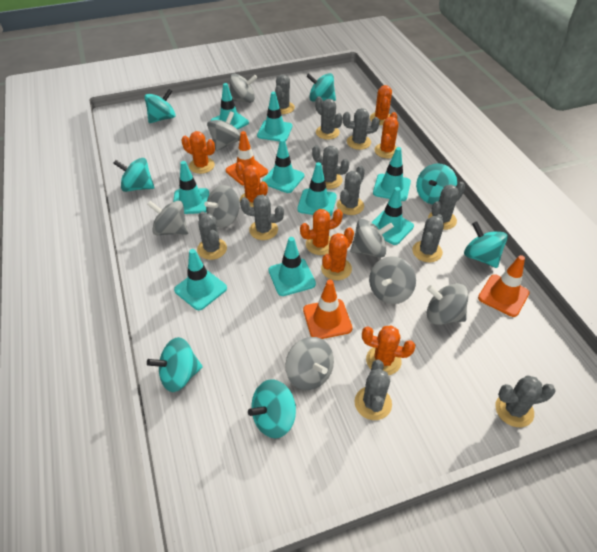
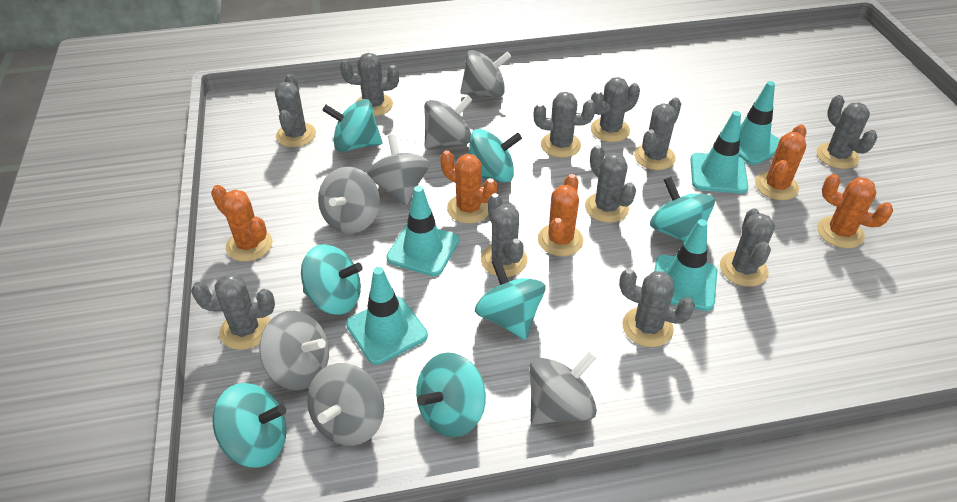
grey spinning top: [147,201,188,235] [204,185,239,228] [207,111,240,151] [229,73,257,103] [285,337,334,390] [350,219,394,258] [369,256,416,304] [427,283,469,325] = 8 -> [259,311,329,390] [307,363,384,446] [318,167,380,234] [367,134,430,206] [424,95,473,149] [460,50,511,97] [529,351,597,425] = 7
orange cactus: [182,131,215,174] [236,162,268,207] [300,209,343,255] [321,227,354,280] [362,325,415,375] [370,85,392,125] [374,112,399,158] = 7 -> [211,185,273,262] [440,150,497,224] [538,174,584,256] [755,124,807,200] [817,174,893,249] = 5
orange traffic cone: [226,131,268,186] [303,280,352,339] [478,255,530,317] = 3 -> none = 0
turquoise traffic cone: [173,161,209,214] [174,249,227,310] [210,83,249,130] [257,92,292,141] [262,139,304,193] [269,237,316,296] [297,162,337,216] [371,187,414,245] [373,147,411,201] = 9 -> [346,267,428,365] [386,186,459,276] [654,219,717,311] [690,111,748,194] [718,81,780,165] = 5

